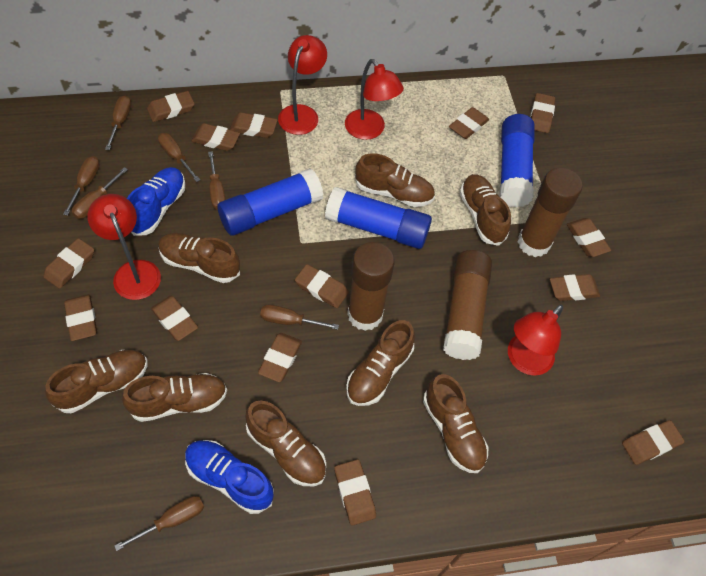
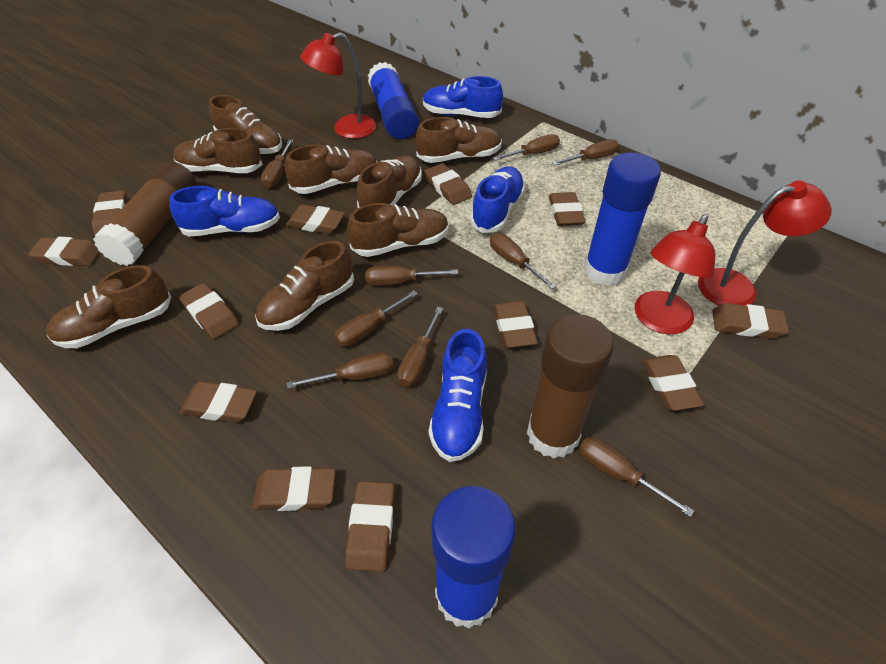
blue shoe: [127,167,185,236] [185,440,274,514] = 2 -> [169,186,280,236] [423,76,503,118] [429,329,487,462] [470,166,525,233] = 4
brown eraser: [43,238,94,289] [64,294,97,341] [147,91,195,122] [151,296,198,341] [191,123,240,151] [230,112,278,138] [258,333,302,382] [295,264,349,308] [334,459,376,526] [449,107,489,139] [530,93,555,133] [550,274,600,301] [567,218,611,257] [622,420,685,465] = 14 -> [29,237,100,266] [92,190,128,235] [179,283,239,339] [180,381,257,423] [252,466,336,511] [286,204,345,234] [345,481,395,572] [424,163,472,205] [493,301,538,348] [549,192,585,226] [642,355,704,411] [712,303,789,339] = 12
brown glue stick: [347,242,395,331] [443,250,492,360] [518,167,582,257] = 3 -> [93,161,197,266] [527,314,614,459] = 2
brown screwdriver: [63,156,100,216] [72,167,128,219] [105,95,131,150] [114,496,204,551] [158,133,200,182] [208,151,226,210] [260,305,339,330] = 7 -> [261,139,293,188] [287,352,394,389] [335,290,418,347] [365,266,458,286] [397,307,443,387] [490,233,556,289] [493,134,560,161] [552,139,619,166] [579,437,694,517] = 9
red lamp: [87,194,161,300] [278,35,327,135] [345,59,404,140] [508,305,563,376] = 4 -> [300,32,377,139] [635,214,715,334] [698,181,832,306] = 3

